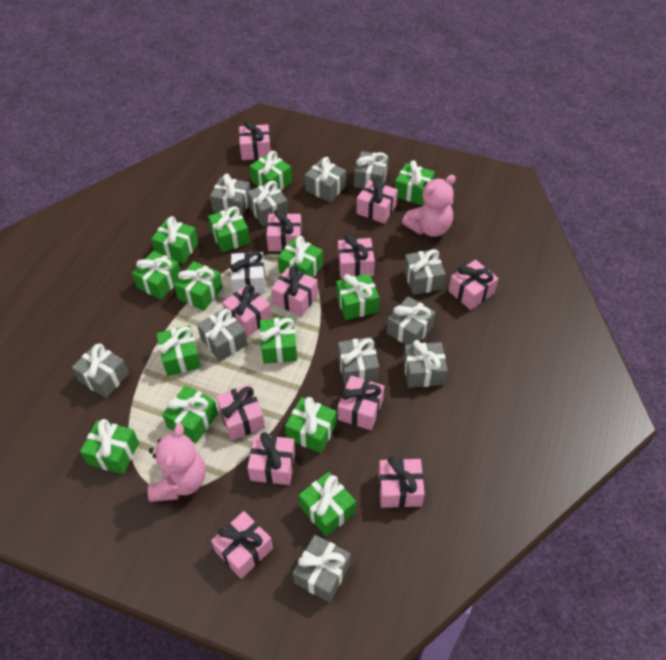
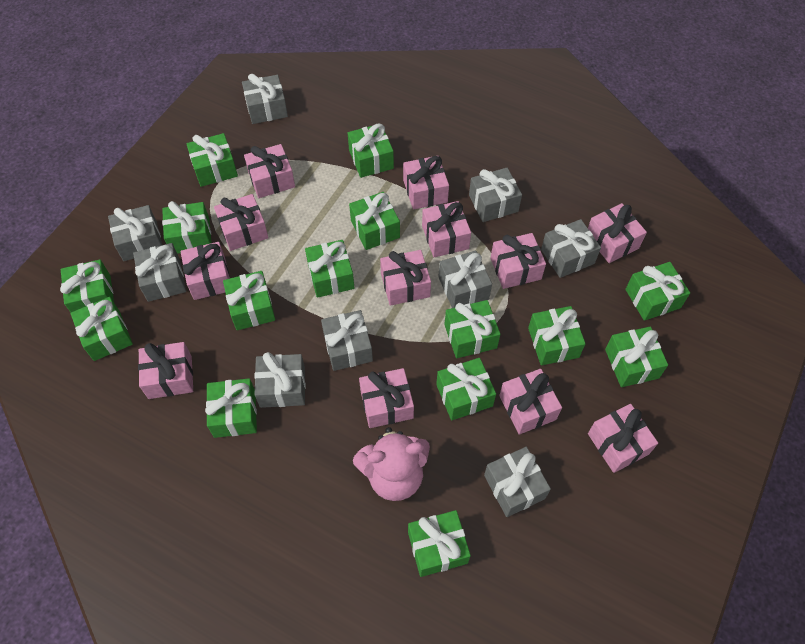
green gift: [80,419,139,474] [132,251,181,300] [151,216,198,264] [156,325,201,376] [162,385,218,443] [174,261,223,311] [208,206,250,253] [250,151,292,190] [260,317,297,364] [278,236,323,277] [285,397,337,453] [299,472,356,537] [336,274,379,320] [395,160,435,205] = 14 -> [60,259,114,312] [71,297,133,361] [162,201,212,254] [186,133,238,187] [205,378,257,438] [223,271,275,330] [305,240,354,298] [348,124,394,178] [349,192,400,250] [408,510,471,577] [436,358,496,420] [444,300,501,358] [528,306,586,365] [605,327,668,387] [625,262,690,321] = 15
grey gift: [72,343,129,398] [197,308,248,362] [210,174,250,217] [247,181,288,226] [293,535,351,602] [305,157,346,202] [338,337,379,386] [354,151,389,188] [387,296,436,345] [403,340,448,388] [404,249,446,295] = 11 -> [108,205,162,261] [133,243,186,302] [242,74,288,124] [254,352,306,408] [321,310,373,371] [438,251,492,308] [469,168,522,222] [484,447,551,517] [541,219,601,278] = 9
pink teddy bear: [148,423,206,502] [402,175,456,237] = 2 -> [353,427,430,501] = 1
white gift: [230,251,266,293] = 1 -> none = 0

